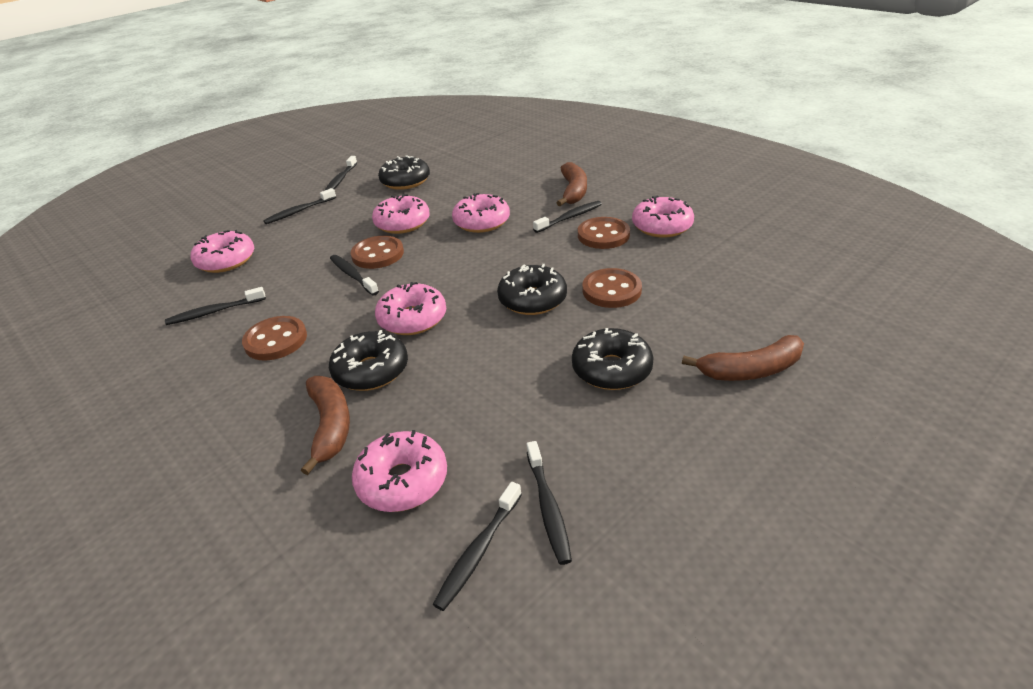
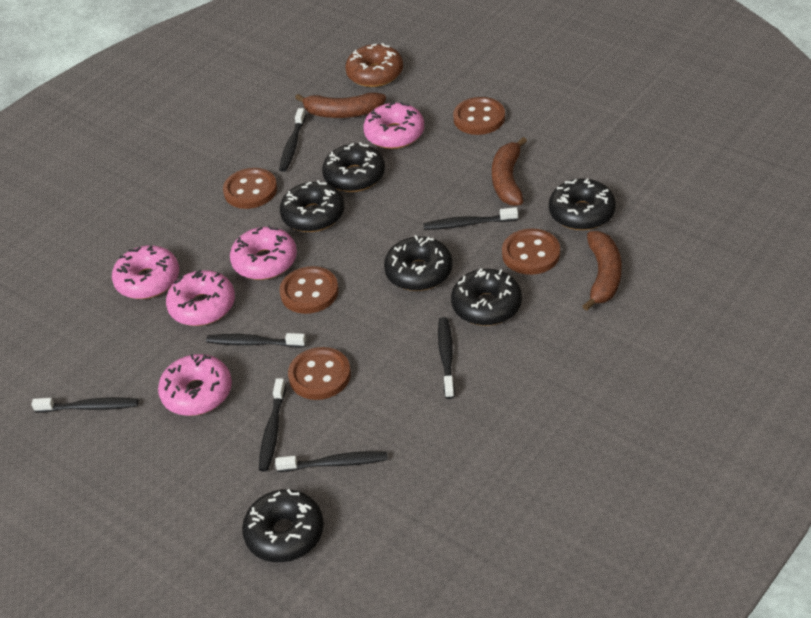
black donut: [329,330,408,391] [378,155,430,190] [497,264,567,315] [572,328,654,390] = 4 -> [242,489,324,562] [280,180,344,232] [322,142,385,192] [384,235,453,291] [451,268,522,326] [549,179,616,230] = 6
brown button: [242,316,307,361] [351,236,404,269] [578,217,630,249] [582,268,642,308] = 4 -> [223,168,277,209] [279,266,339,314] [288,347,351,400] [453,97,505,135] [502,229,560,275] = 5
brown donut: none = 0 -> [345,43,403,87] = 1
pink donut: [191,230,254,273] [352,430,447,512] [372,194,430,234] [375,282,446,335] [452,193,510,233] [632,196,694,238] = 6 -> [112,246,179,299] [158,354,232,416] [166,270,235,326] [230,225,297,280] [363,101,424,149] = 5

